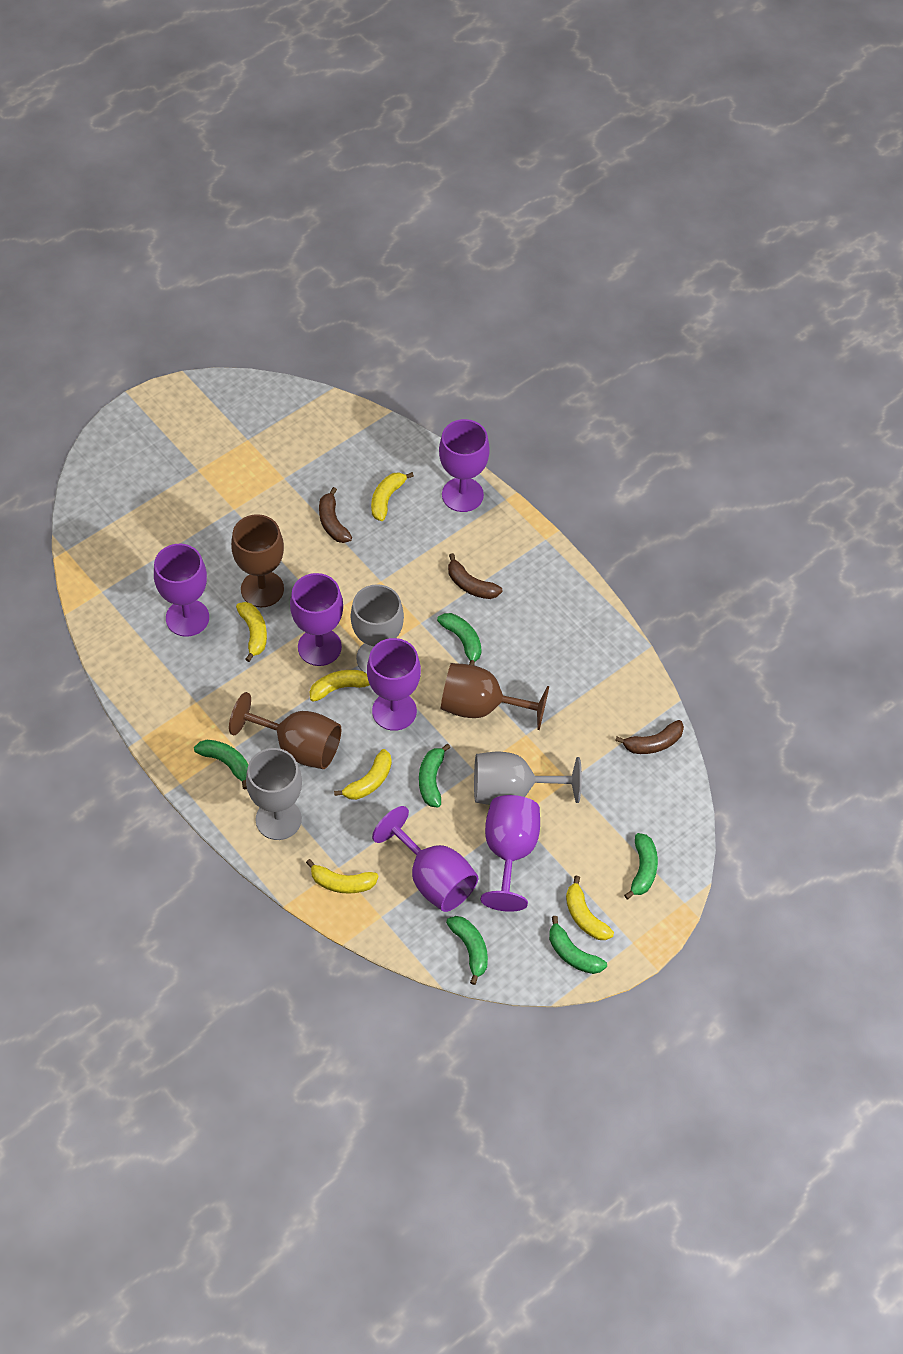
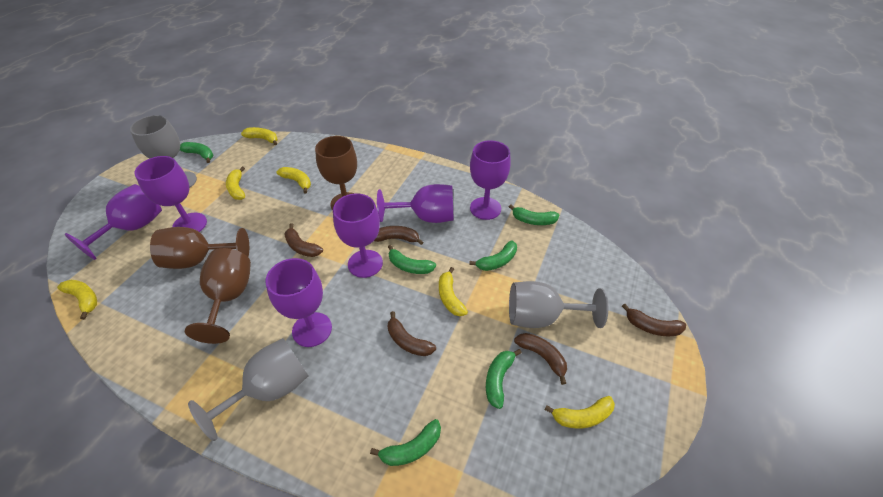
brown banana: [319,487,352,543] [448,553,502,599] [615,720,684,754] = 3 -> [284,223,323,257] [374,226,423,245] [388,311,436,356] [514,333,567,385] [622,304,686,336] = 5

